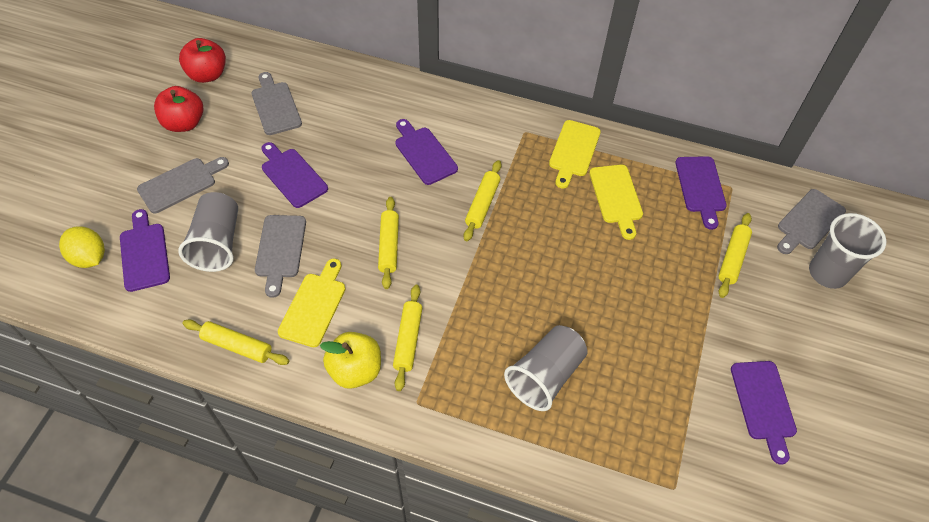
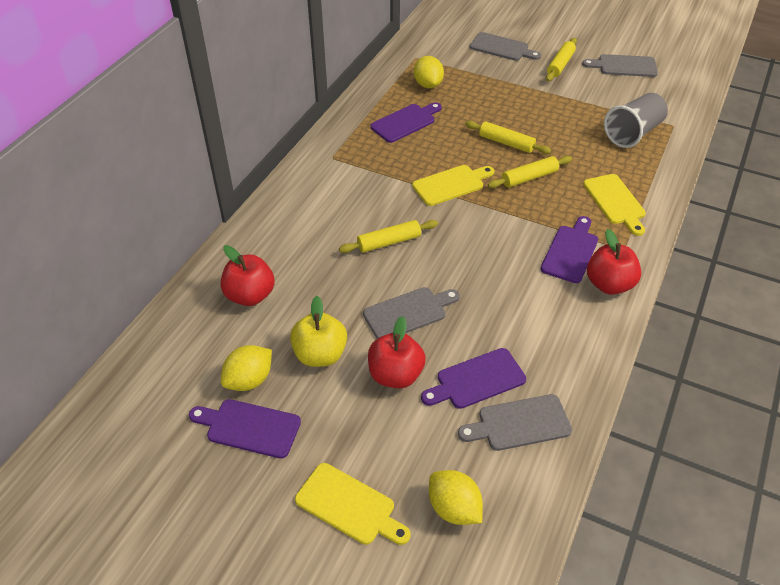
grey cup: [178,192,238,272] [504,325,588,411] [809,213,886,289] = 3 -> [604,93,668,148] = 1
purple cutting board: [120,209,170,292] [262,142,328,208] [395,119,458,185] [675,156,727,230] [731,361,797,465] = 5 -> [189,399,301,459] [370,102,442,143] [421,348,526,409] [541,216,598,283] = 4
red apple: [154,86,203,132] [179,38,226,83] = 2 -> [221,245,275,306] [368,316,426,389] [587,229,641,295] = 3
yellow lemon: [59,226,105,268] = 1 -> [221,345,272,391] [414,56,444,88] [429,470,483,525] = 3
yellow rolling pin: [183,319,289,365] [378,197,399,289] [393,285,422,391] [463,160,501,241] [718,213,752,298] = 5 -> [339,220,438,253] [465,121,551,154] [488,156,572,188] [546,38,577,82] = 4

